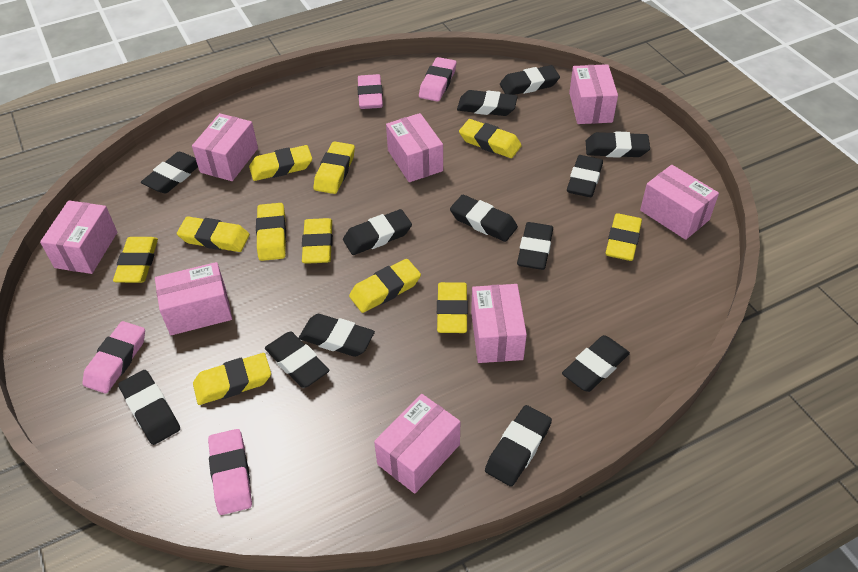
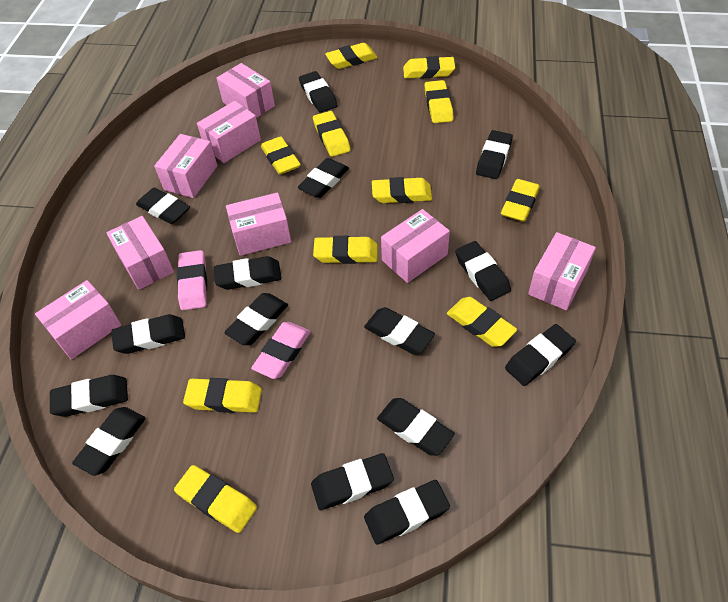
black eraser: [118,370,180,445] [141,152,198,193] [265,331,330,388] [299,314,375,357] [343,209,412,255] [450,194,518,242] [457,90,518,116] [485,405,552,487] [500,65,560,95] [517,222,553,270] [562,335,630,392] [567,155,603,197] [586,131,650,158] = 13 -> [50,375,128,417] [72,407,146,476] [111,314,185,354] [136,188,190,224] [214,256,282,290] [224,293,288,345] [298,158,349,198] [299,71,338,113] [311,453,394,510] [364,307,435,354] [364,480,450,545] [377,398,455,456] [455,241,511,301] [476,130,513,179] [505,324,576,386] = 15
pink eraser: [83,321,145,393] [208,429,252,515] [357,74,383,109] [419,57,456,102] = 4 -> [177,250,207,310] [251,322,311,379] = 2

